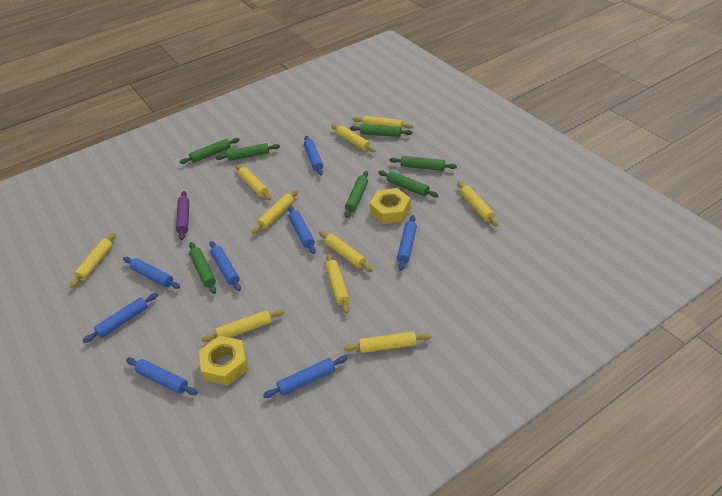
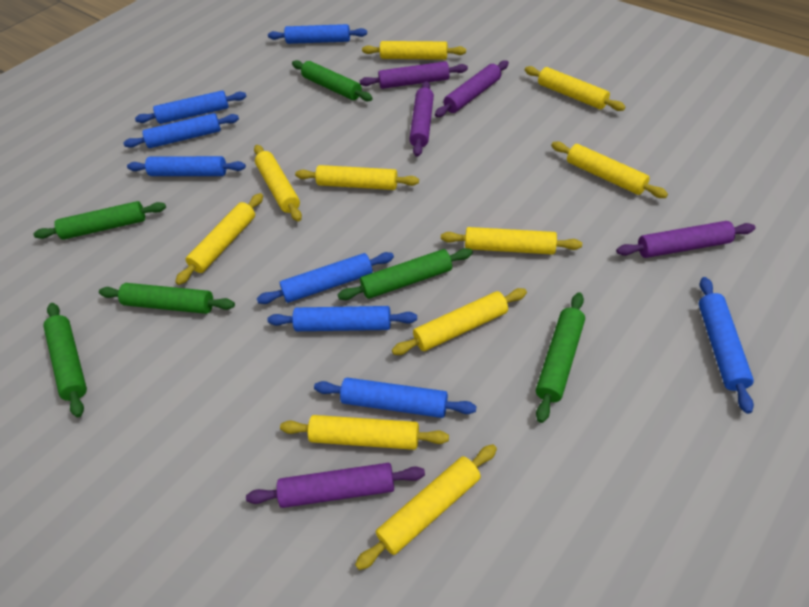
green rolling pin: [180,138,240,164] [189,242,216,294] [215,143,280,161] [345,171,368,218] [350,124,412,137] [378,170,439,197] [390,156,457,171] = 7 -> [33,201,166,240] [43,303,87,417] [99,283,235,314] [292,60,373,101] [338,248,473,300] [536,292,585,423] = 6
purple rolling pin: [176,191,189,240] = 1 -> [246,463,425,508] [360,61,468,89] [409,81,434,157] [435,60,509,117] [616,221,756,258] = 5
yellow nut: [199,336,248,386] [370,188,410,224] = 2 -> none = 0

